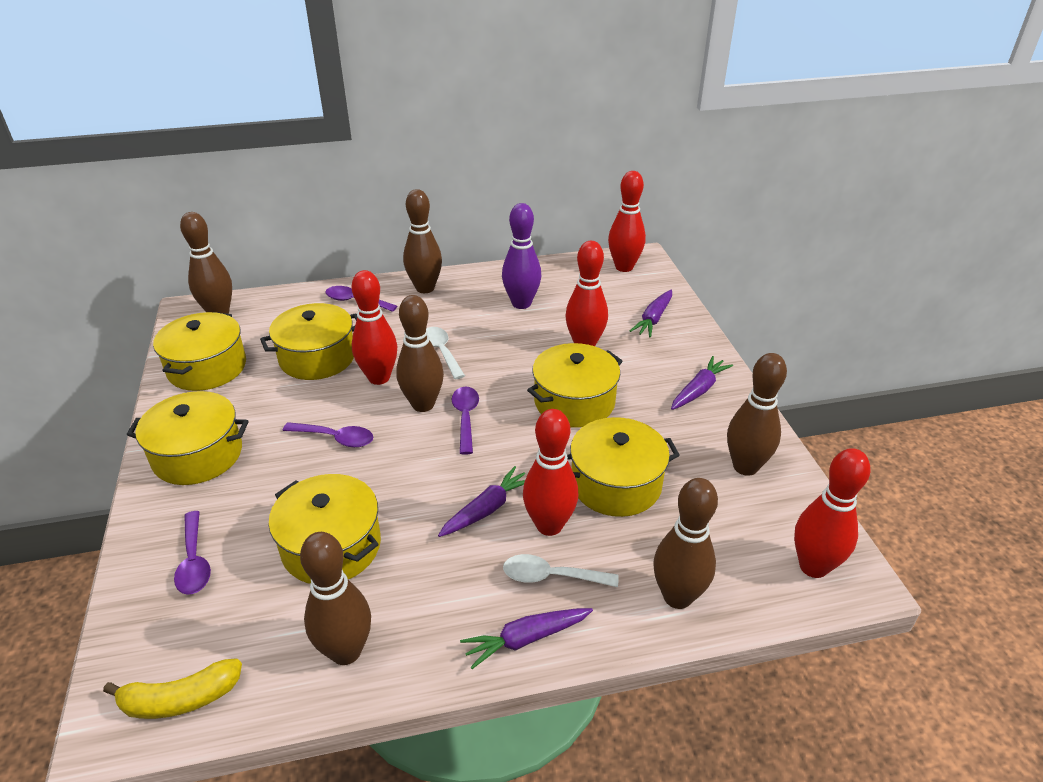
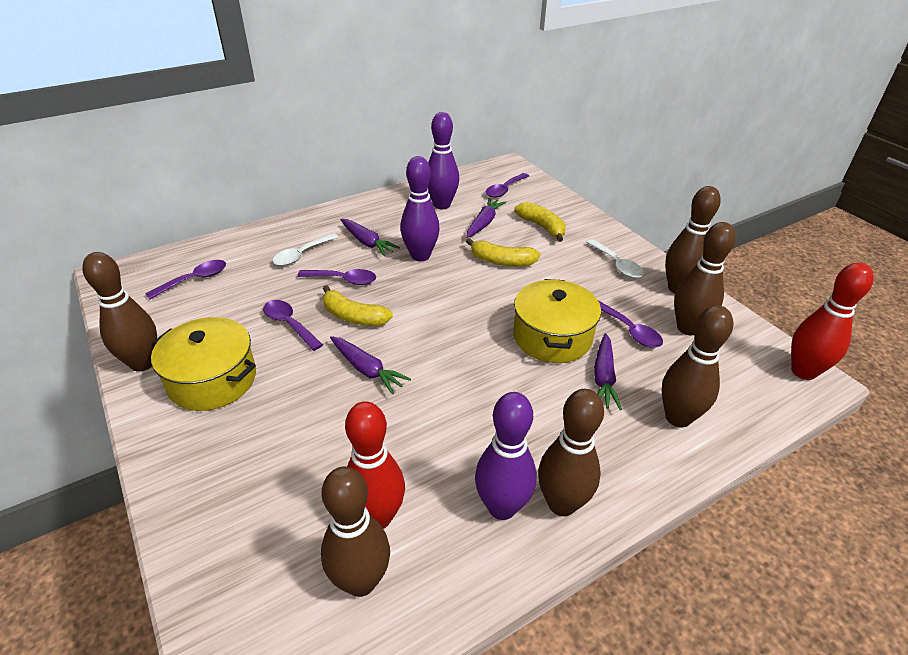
purple bowling pin: [502,203,541,309] = 1 -> [400,156,440,262] [428,112,459,209] [475,392,537,520] = 3
purple spoon: [174,511,211,595] [283,422,373,448] [325,286,397,312] [452,387,479,455] = 4 -> [145,260,226,299] [263,300,323,351] [297,269,376,285] [486,173,529,198] [598,300,663,348] = 5
red bowling pin: [352,270,397,385] [523,409,578,536] [565,241,608,346] [608,171,646,272] [794,448,870,578] = 5 -> [345,401,405,529] [791,262,874,380] = 2
yellow banana: [103,658,242,719] = 1 -> [323,285,393,326] [466,238,540,266] [514,202,566,242] = 3
yellow pot: [127,391,248,485] [153,312,246,391] [260,303,357,380] [269,474,381,584] [527,343,623,428] [567,417,680,517] = 6 -> [151,317,256,411] [513,279,601,363] = 2

